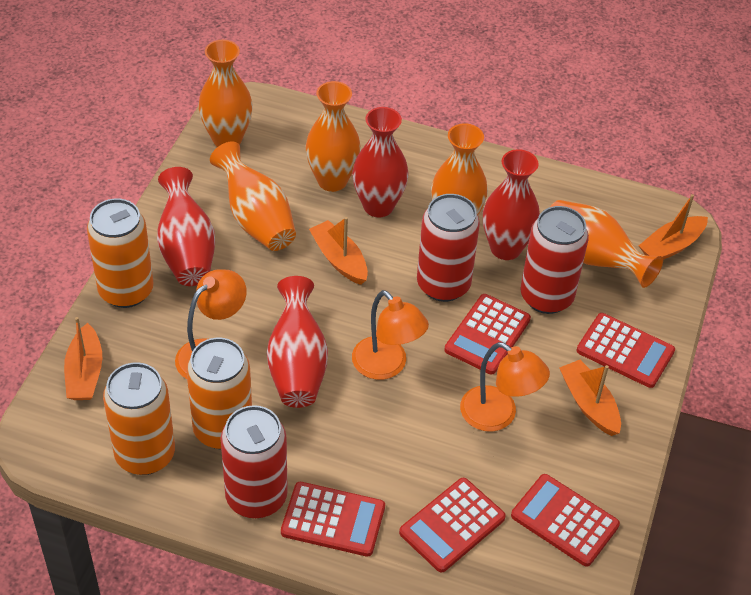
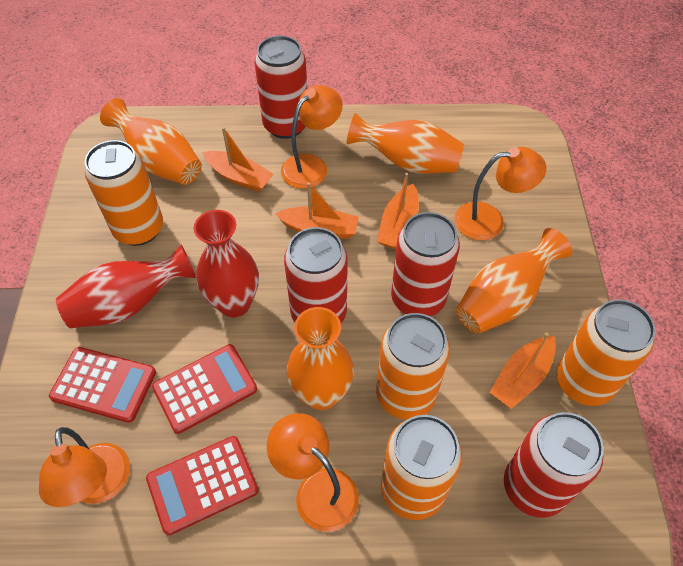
orange can: [87,198,154,308] [103,362,175,475] [186,338,252,449] = 3 -> [85,140,163,246] [376,313,450,419] [381,415,462,520] [557,299,656,406] = 4
orange lamp: [175,269,247,379] [352,290,429,380] [460,342,550,432] = 3 -> [39,427,130,507] [267,413,359,532] [281,85,343,189] [455,147,547,240] = 4
orange vase: [198,40,253,147] [210,141,296,251] [305,81,361,192] [431,124,488,215] [550,200,663,288] = 5 -> [100,98,202,185] [287,307,354,410] [347,113,464,174] [456,228,572,334] = 4
red calculator: [281,482,385,557] [399,478,506,573] [444,294,531,374] [511,474,620,567] [577,313,675,388] = 5 -> [49,347,156,423] [146,436,259,535] [152,344,257,434] = 3
red can: [220,405,288,518] [417,194,480,302] [520,206,589,314] = 3 -> [254,36,307,139] [284,227,348,323] [391,212,460,316] [504,412,604,518] = 4
red vase: [157,167,215,286] [267,276,328,408] [352,107,409,218] [483,149,540,260] = 4 -> [56,245,196,328] [194,210,259,318] = 2

